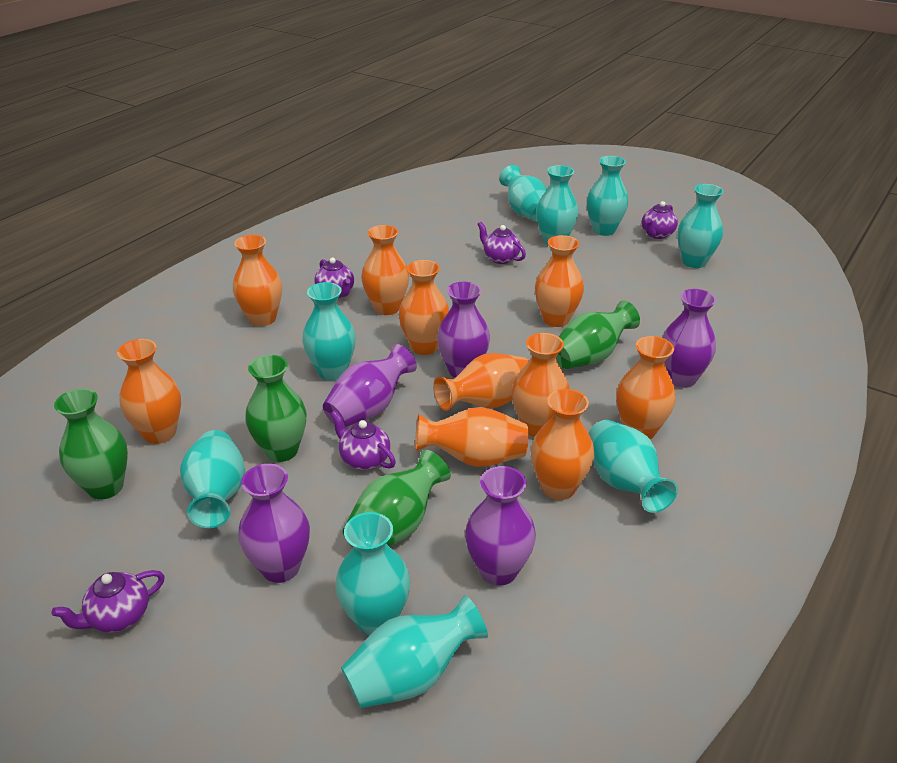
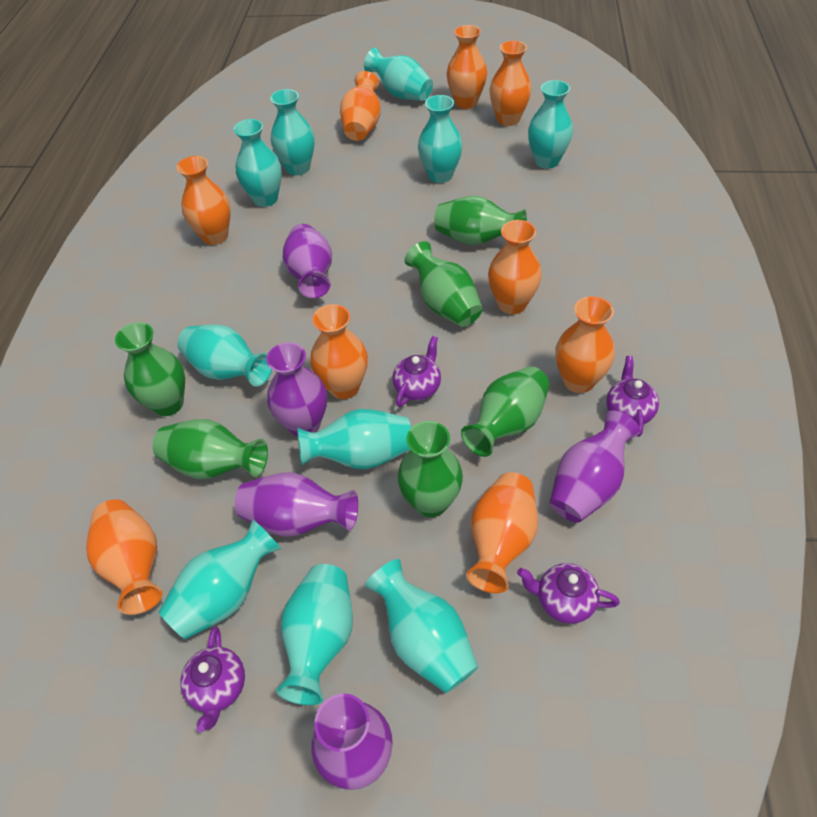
green vase: [54,388,128,500] [245,355,306,462] [343,450,451,548] [556,300,640,369] = 4 -> [115,322,185,416] [153,419,268,479] [397,421,463,517] [405,241,482,327] [434,196,527,245] [461,366,550,457] = 6
orange vase: [117,339,181,444] [233,235,282,326] [361,225,409,315] [399,260,449,355] [415,407,529,467] [433,353,529,411] [512,333,569,437] [531,389,594,500] [535,235,584,327] [616,336,676,439] = 10 -> [86,499,162,615] [177,156,231,245] [310,304,368,399] [340,71,381,141] [447,25,487,109] [466,472,538,593] [488,220,542,314] [489,40,532,126] [555,296,615,393] = 9
purple teapot: [52,570,165,633] [314,257,354,298] [330,410,396,470] [478,222,526,264] [641,201,678,239] = 5 -> [181,627,245,732] [392,336,441,407] [517,563,620,624] [606,356,659,437] = 4
turquoise vase: [180,430,245,528] [302,282,356,380] [336,512,410,635] [341,595,488,708] [499,165,547,222] [536,165,578,246] [587,156,628,236] [589,420,678,513] [678,184,723,268] = 9 -> [159,519,281,639] [177,325,272,387] [233,119,282,207] [270,89,315,176] [276,564,353,705] [297,409,411,469] [364,48,433,101] [365,559,478,693] [418,95,463,183] [528,80,573,169] = 10

